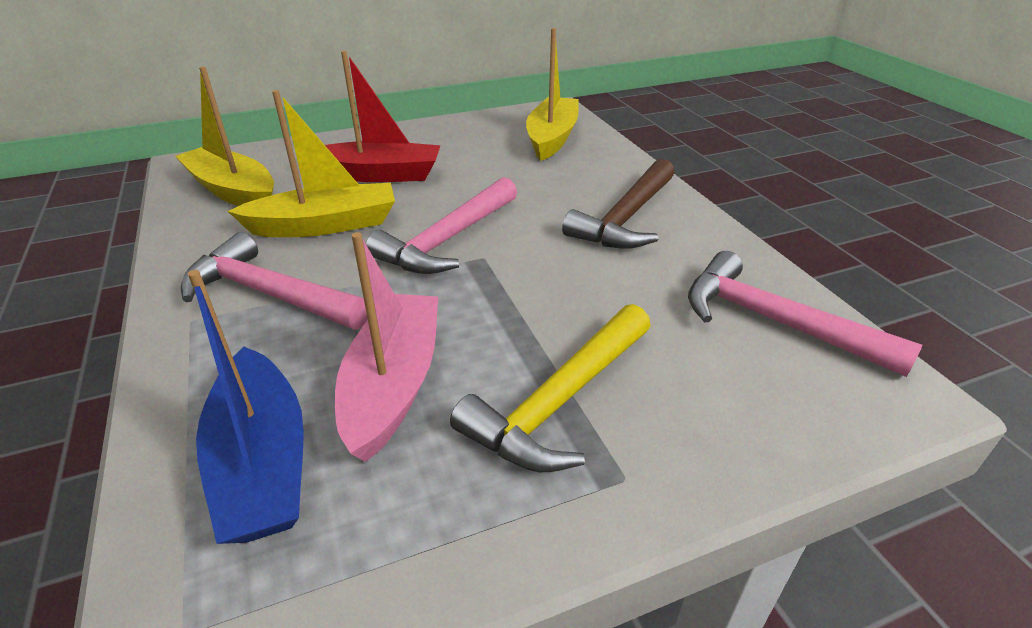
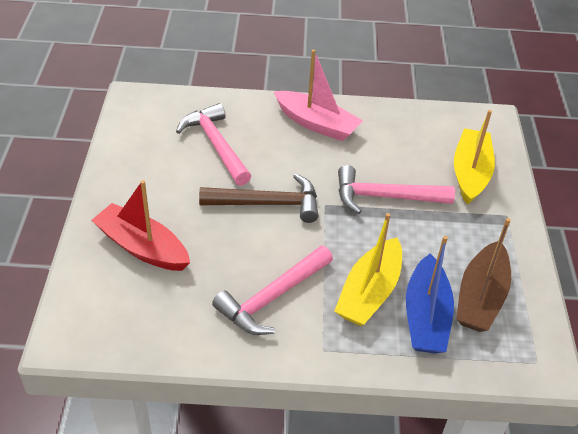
brown boat: none = 0 -> [456,218,511,332] = 1
yellow boat: [175,66,274,206] [228,90,395,237] [526,28,579,161] = 3 -> [334,213,402,326] [454,110,495,205] = 2
yellow hammer: [450,304,651,472] = 1 -> none = 0

